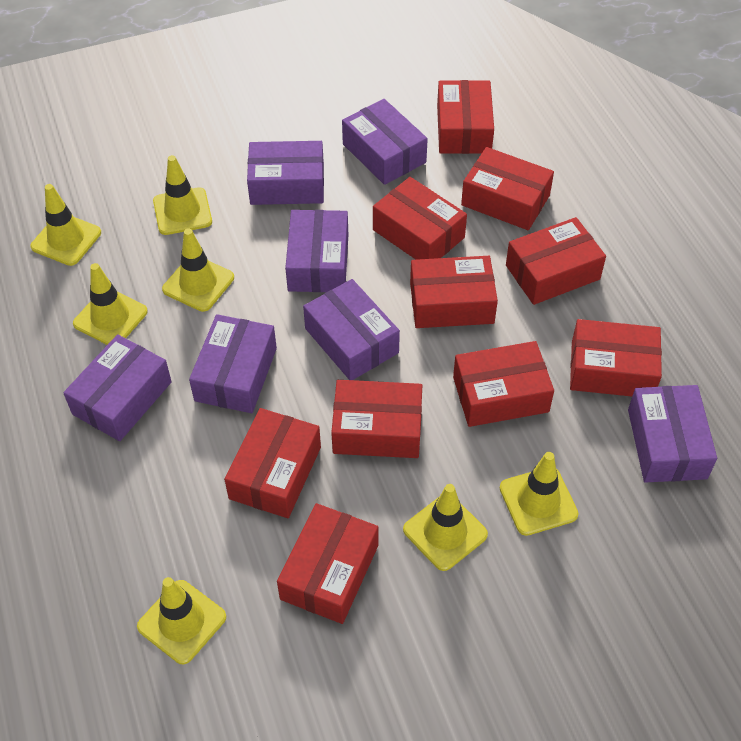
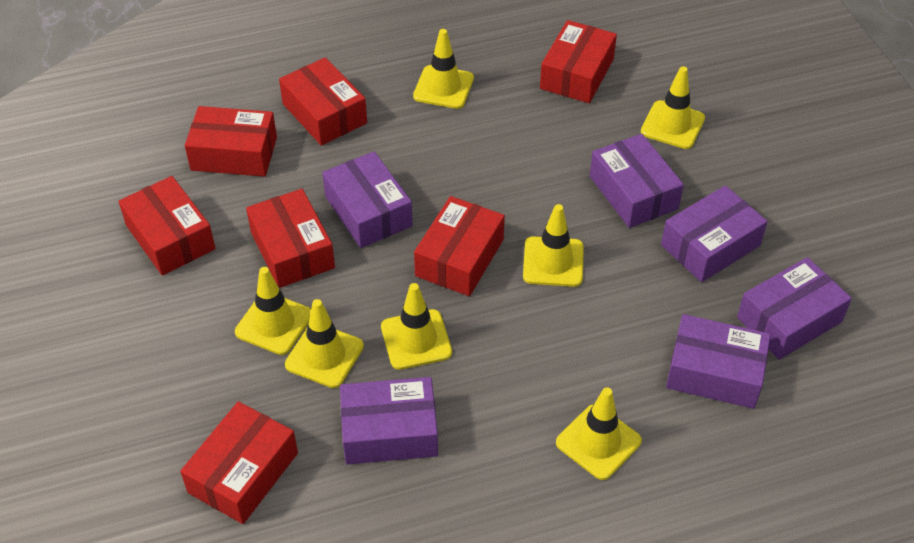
purple box: [63,334,172,441] [189,314,277,413] [247,141,324,205] [285,210,348,292] [303,279,400,380] [342,99,428,185] [628,385,717,483] = 7 -> [322,151,413,248] [340,377,438,464] [590,134,684,228] [661,185,768,282] [666,314,771,409] [737,257,852,360] = 6
red box: [224,408,321,518] [277,503,378,624] [331,380,422,458] [373,177,467,260] [410,256,498,328] [437,80,494,154] [453,341,554,427] [461,147,554,230] [506,217,606,305] [570,319,662,396] = 10 -> [119,176,216,275] [180,401,298,524] [185,106,277,177] [246,189,335,288] [279,57,367,146] [414,196,505,296] [540,20,617,103] = 7

